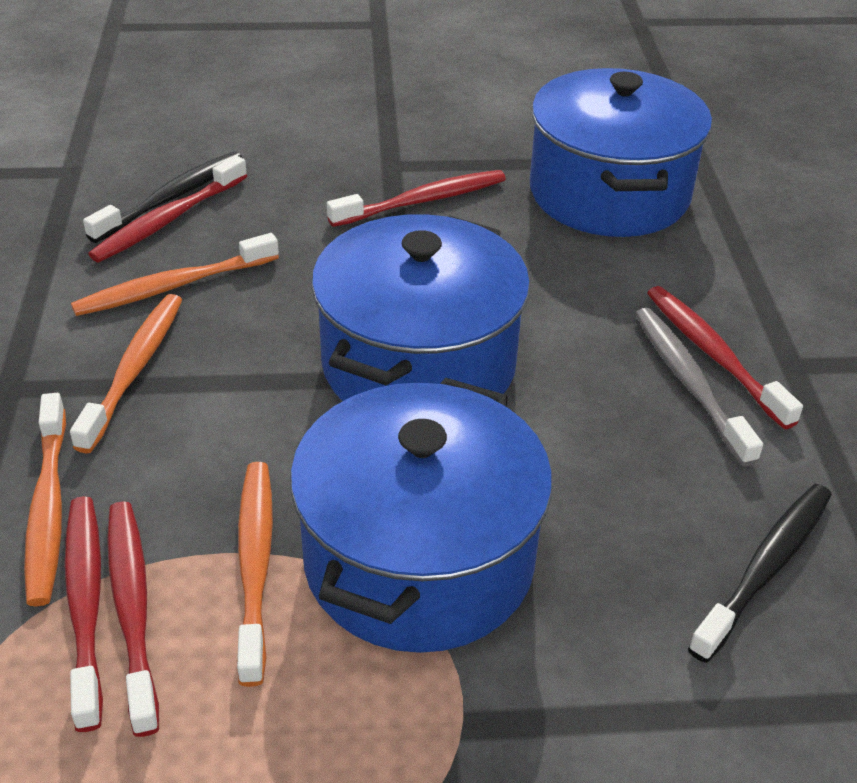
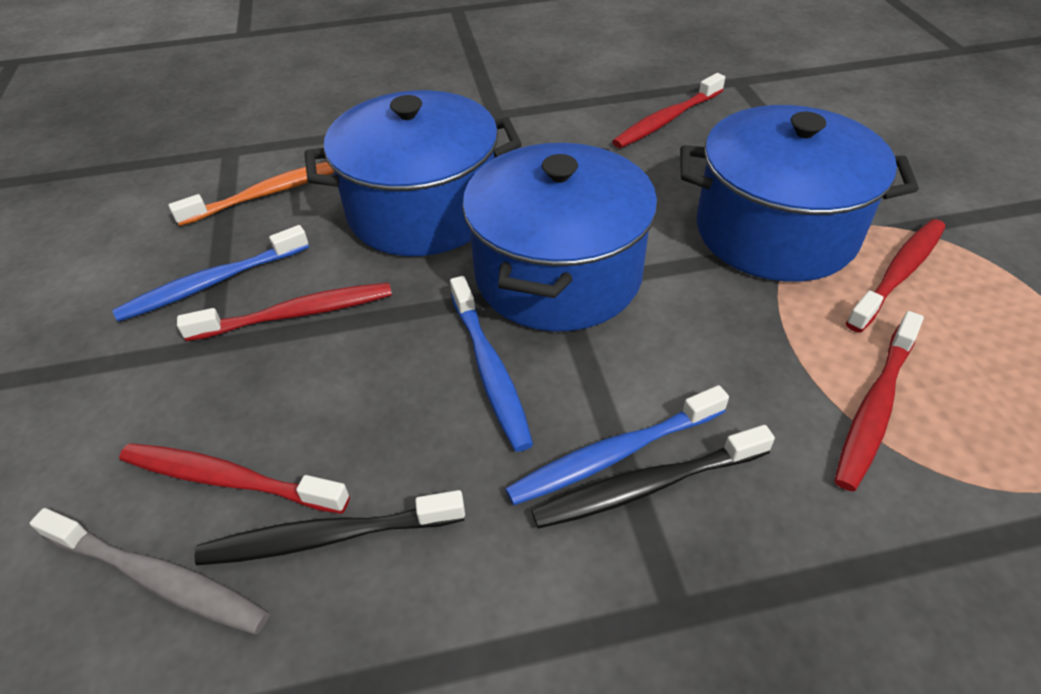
blue toothbrush: none = 0 -> [112,225,309,322] [450,276,533,452] [505,385,729,505] = 3
orange toothbrush: [24,393,66,606] [70,294,182,454] [71,233,279,316] [237,462,273,687] = 4 -> [168,162,334,226] = 1

